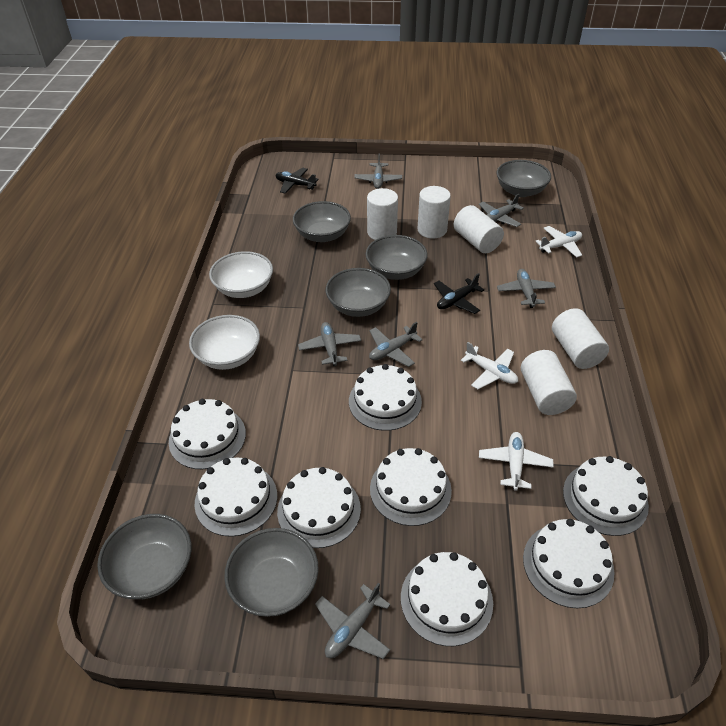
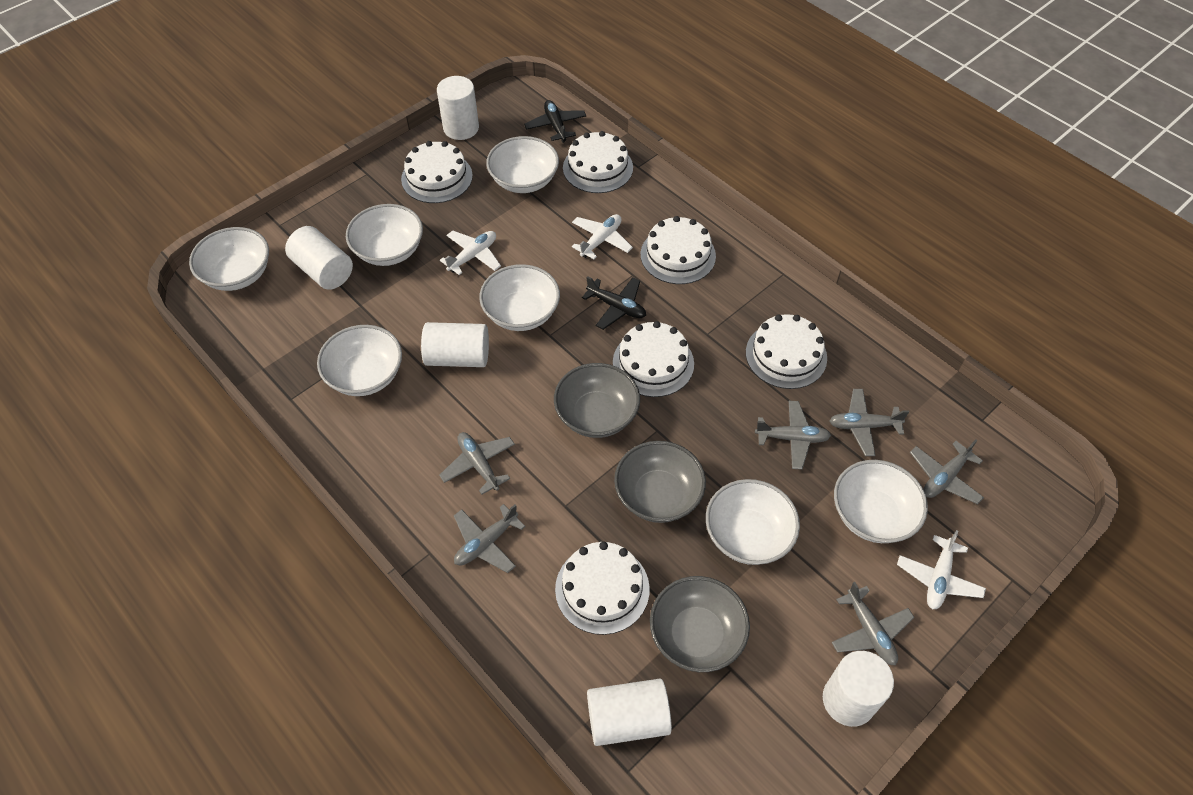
grey bowl: [97,514,191,599] [224,528,319,617] [293,201,351,242] [326,268,391,317] [366,235,428,280] [496,160,551,197] = 6 -> [554,363,640,438] [614,441,706,523] [650,576,750,672] = 3
white bowl: [189,315,260,370] [209,251,273,298] = 2 -> [189,227,269,291] [317,325,402,396] [346,204,423,266] [479,264,560,331] [486,136,559,193] [706,479,800,565] [834,460,928,543] = 7
white cake: [169,399,246,469] [194,458,277,537] [277,467,361,548] [349,364,422,431] [370,448,452,526] [401,552,493,646] [523,519,614,608] [563,456,649,536] = 8 -> [401,141,473,203] [555,542,650,635] [563,131,633,193] [613,321,694,397] [641,216,716,284] [746,314,827,389] = 6

